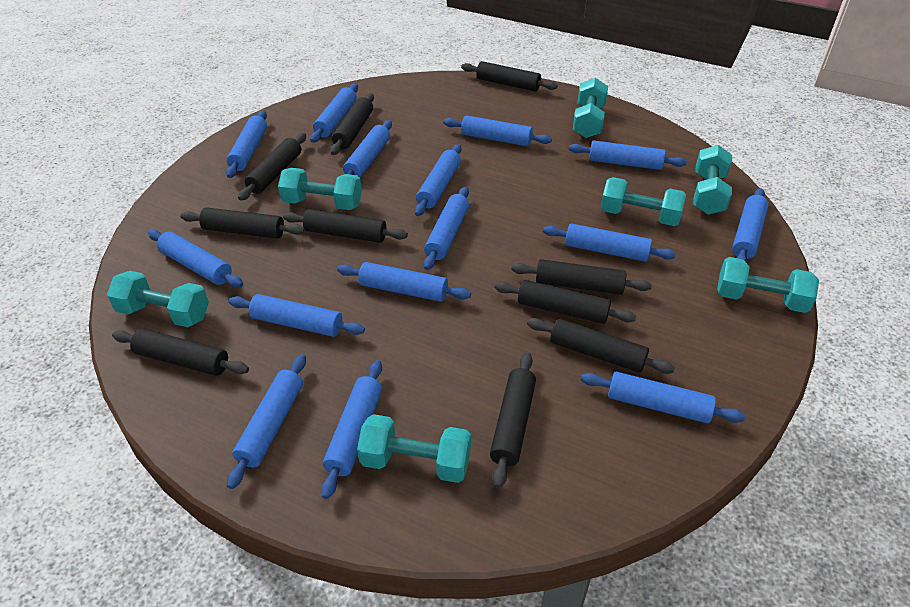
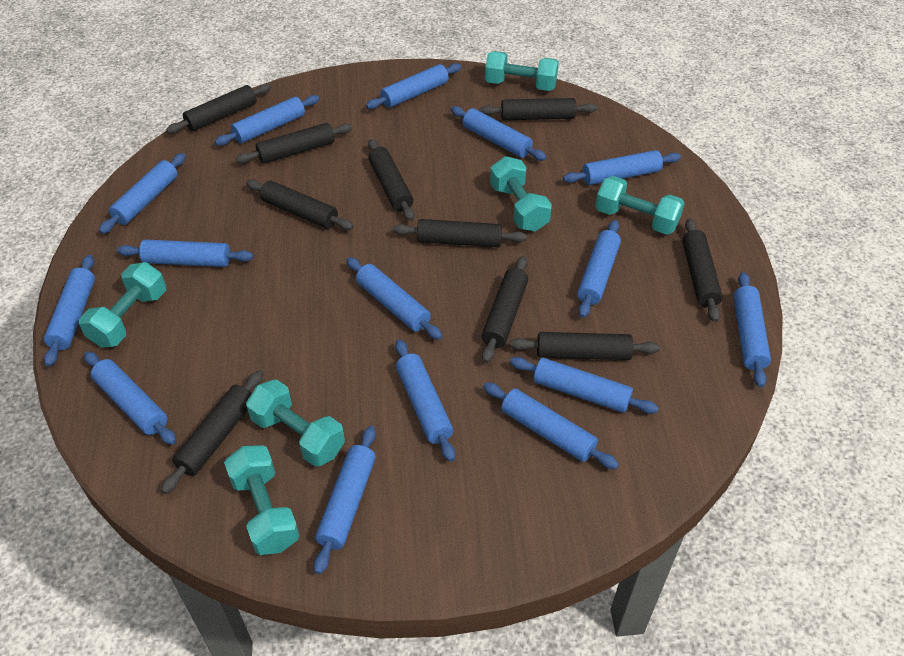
turquoise dumbbell: [107,271,209,327] [278,168,362,210] [357,414,471,483] [573,78,608,138] [601,177,686,226] [693,145,732,215] [717,257,819,313] = 7 -> [79,262,166,347] [224,445,300,555] [246,379,345,467] [485,51,559,91] [490,156,552,232] [595,176,685,235] = 6

